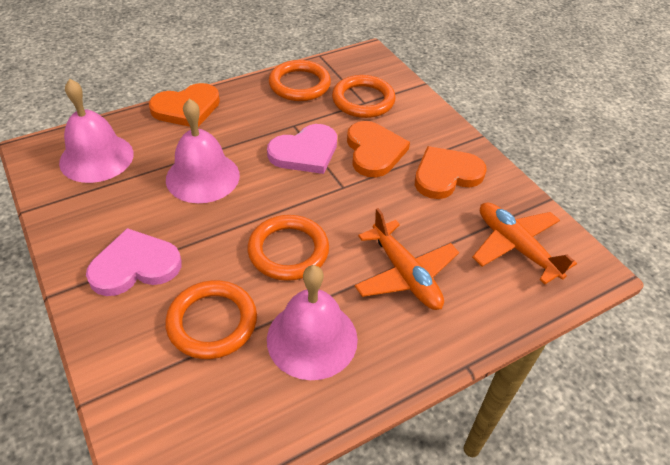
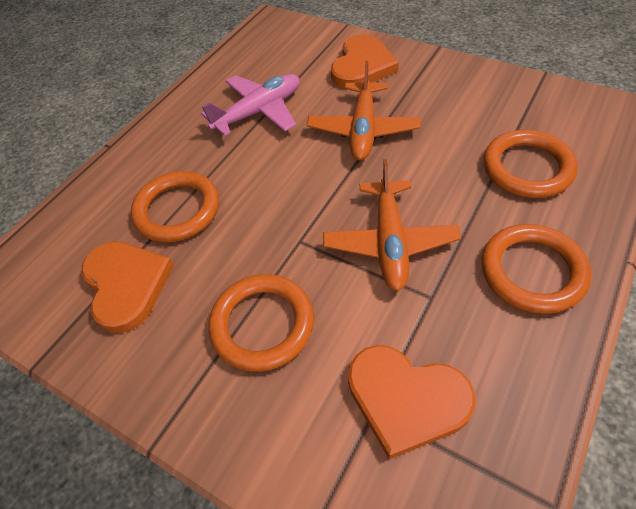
pink bell: [59,79,134,183] [166,99,240,203] [267,265,358,380] = 3 -> none = 0
pink heart: [86,228,181,296] [267,124,337,174] = 2 -> none = 0
pink plane: none = 0 -> [201,74,300,136] = 1

